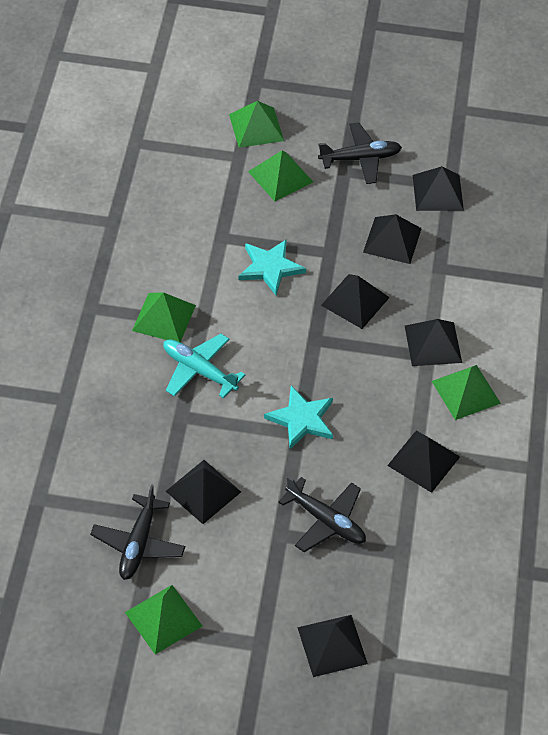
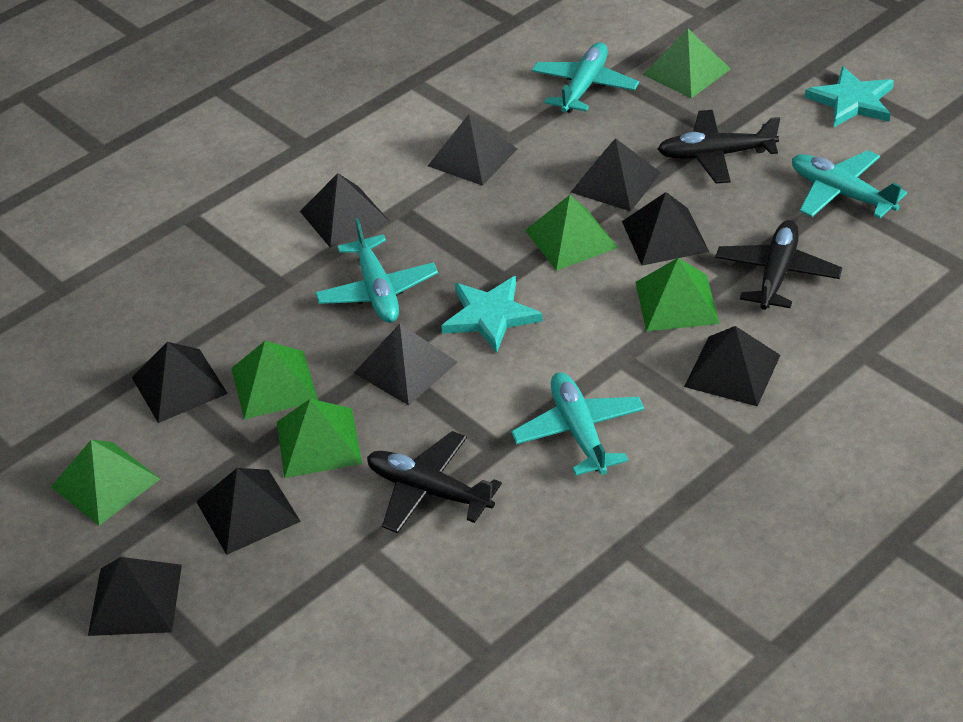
black pyramid: [166,460,241,524] [297,615,368,677] [321,274,390,329] [363,214,422,264] [387,431,460,493] [405,319,462,366] [413,166,464,211] = 7 -> [88,557,182,636] [132,342,228,423] [196,468,301,555] [300,173,390,248] [354,324,458,405] [428,114,517,186] [571,138,661,211] [622,192,709,266] [684,326,780,407] = 9
green pyramid: [125,585,202,654] [132,292,196,342] [229,101,284,148] [248,150,313,201] [432,365,501,420] = 5 -> [51,440,160,526] [231,341,318,419] [277,399,362,478] [525,195,619,271] [636,258,720,331] [643,29,731,98] = 6
turquoise plane: [163,334,245,399] = 1 -> [315,218,438,323] [511,372,645,476] [532,42,639,113] [792,150,907,218] = 4

